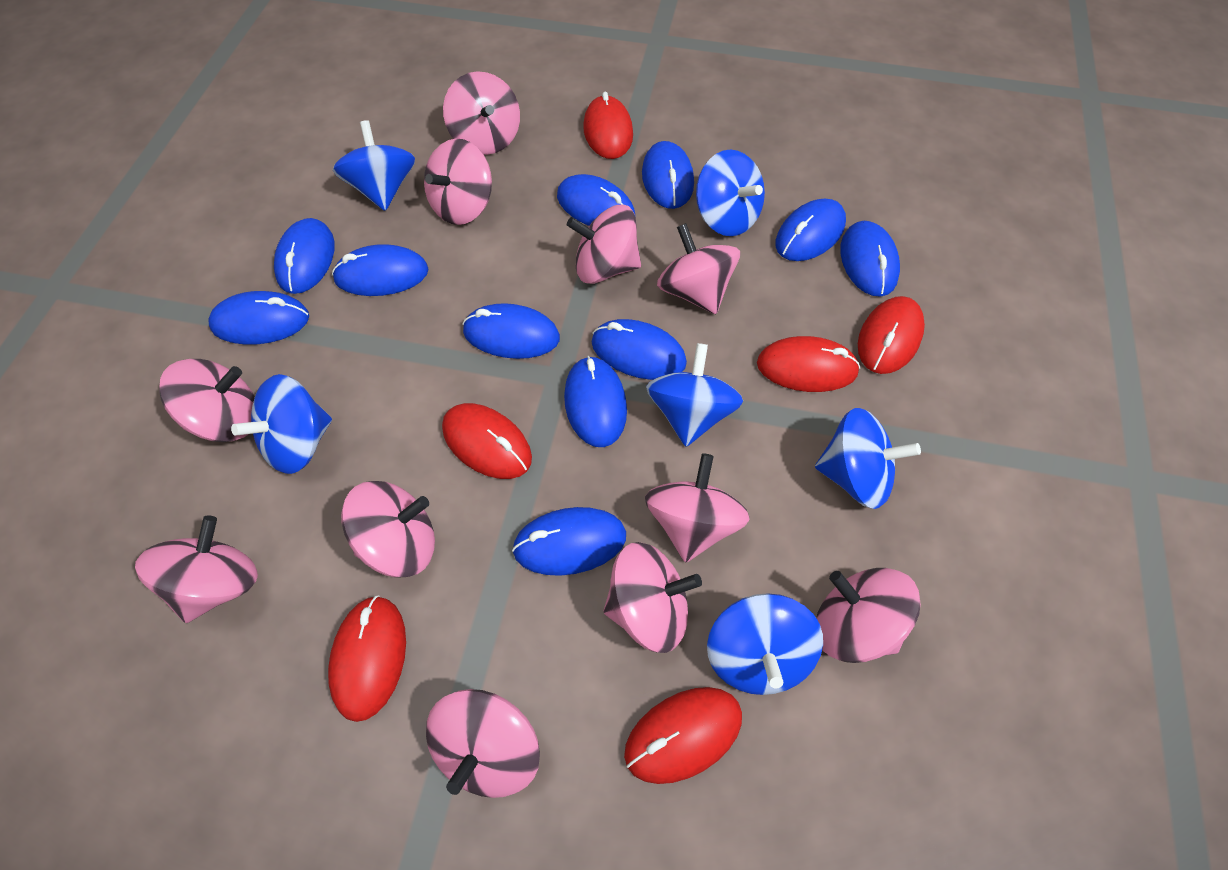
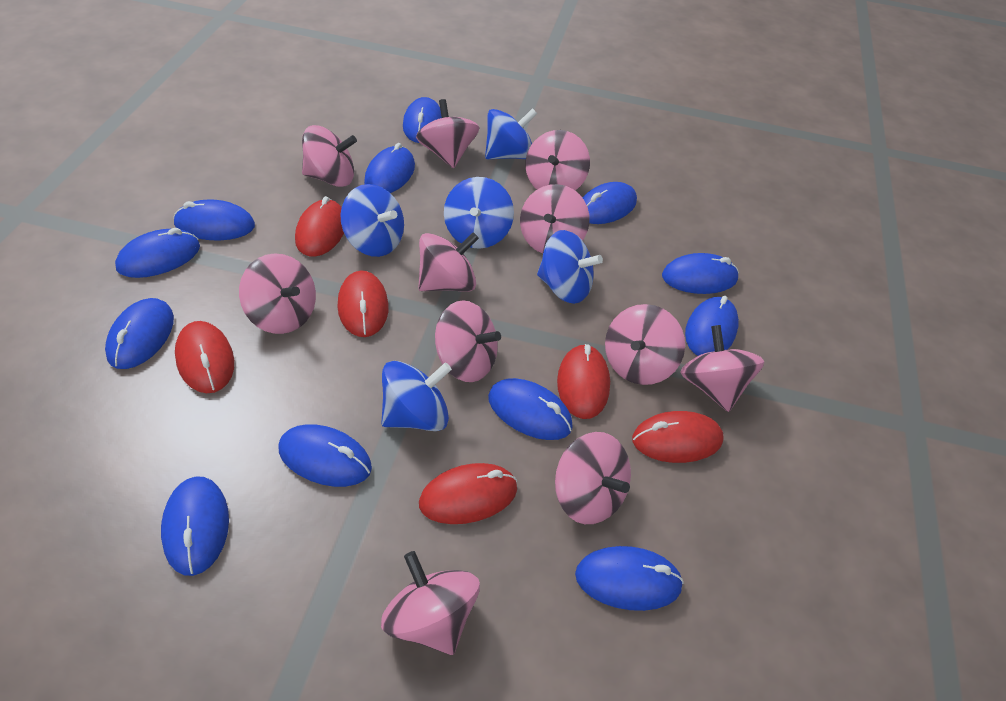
blue mouse: [208,291,309,345] [274,218,335,294] [332,244,429,296] [463,303,560,359] [512,507,626,576] [557,174,635,226] [564,356,627,447] [592,319,687,380] [642,141,694,209] [776,199,846,261] [840,221,900,297] = 11 -> [105,298,174,369] [115,228,200,278] [161,476,229,576] [173,199,255,240] [278,424,372,487] [364,143,415,193] [403,97,442,143] [488,378,573,440] [575,546,684,611] [583,182,637,224] [662,253,739,294] [685,296,739,356] = 12
blue spinning top: [231,374,332,474] [333,120,415,211] [646,343,743,447] [696,149,765,236] [707,593,823,695] [815,408,921,509] = 6 -> [340,184,404,257] [381,361,452,431] [444,177,514,249] [485,108,537,159] [537,230,603,304] = 5

